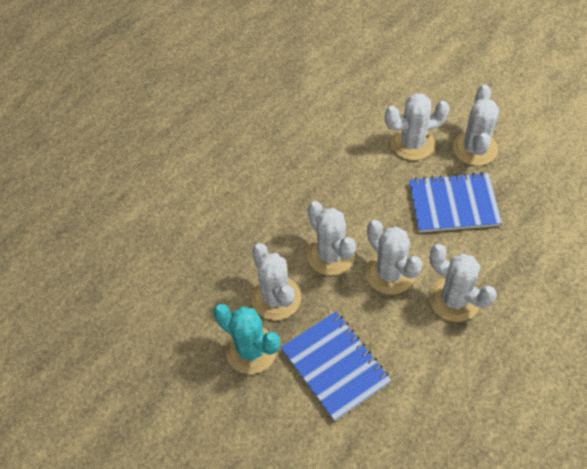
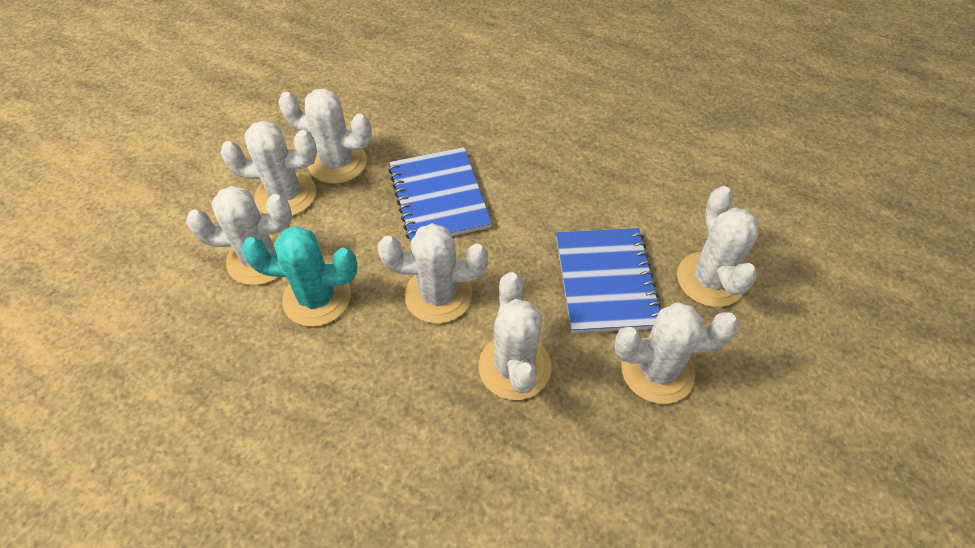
white cactus: [251,243,301,320] [307,201,356,276] [365,220,422,295] [385,93,450,160] [429,244,497,322] [453,84,499,166] = 6 -> [186,186,292,285] [220,121,317,216] [278,88,372,184] [378,223,488,324] [479,272,551,400] [614,302,739,404] [677,186,758,307] = 7

